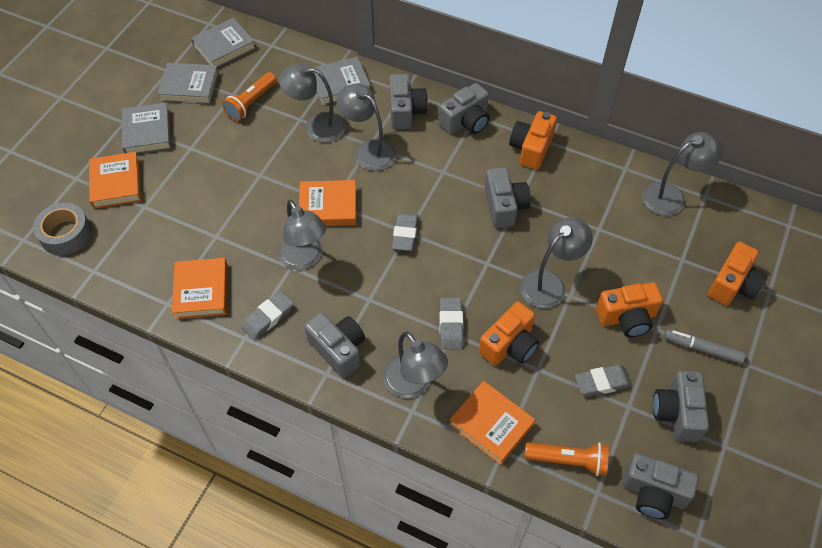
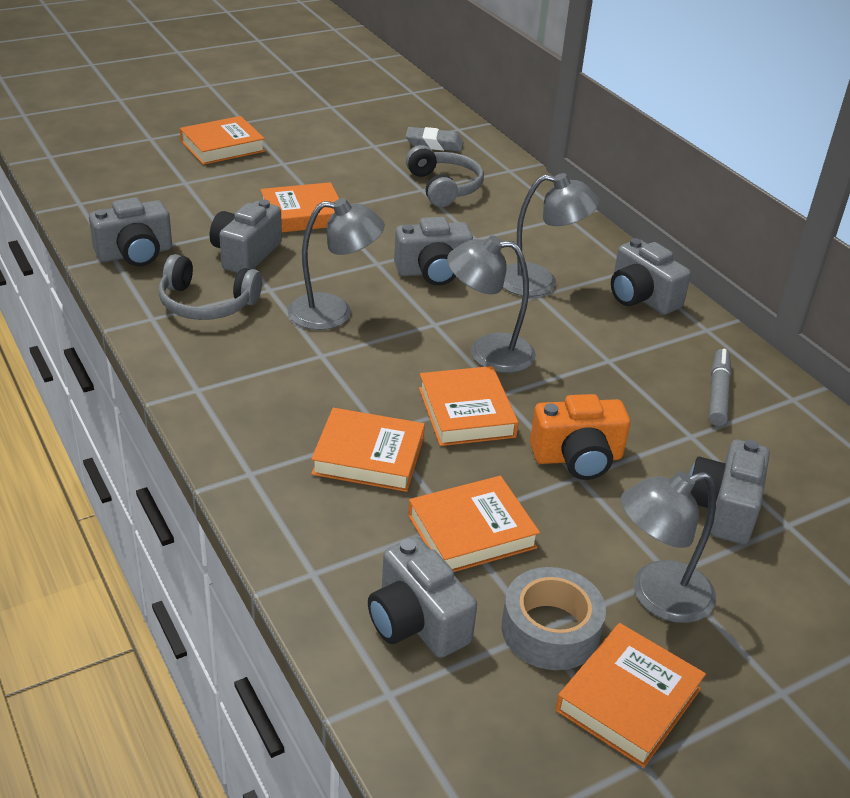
grey book: [122,103,171,154] [157,63,219,105] [191,18,256,67] [313,56,371,106] = 4 -> none = 0
grey eraser: [241,291,294,340] [392,213,418,251] [439,298,463,350] [575,365,632,396] = 4 -> [406,127,464,152] = 1
grey headphones: none = 0 -> [158,254,262,320] [406,145,484,207] = 2
grey lamp: [278,200,326,270] [279,64,346,143] [337,83,396,171] [383,332,448,398] [520,218,593,309] [642,132,722,216] = 6 -> [288,198,385,330] [447,235,536,373] [503,173,599,297] [620,471,716,623] = 4
orange book: [89,152,141,209] [172,258,227,319] [299,180,356,226] [449,381,535,465] = 4 -> [180,116,265,165] [261,182,339,232] [311,408,425,492] [408,476,540,572] [419,366,519,446] [555,623,706,768] = 6
orange camera: [479,301,539,366] [509,111,557,170] [596,282,663,337] [708,242,767,305] = 4 -> [530,394,630,480] = 1
orange flashlight: [222,72,277,121] [525,442,609,476] = 2 -> none = 0

